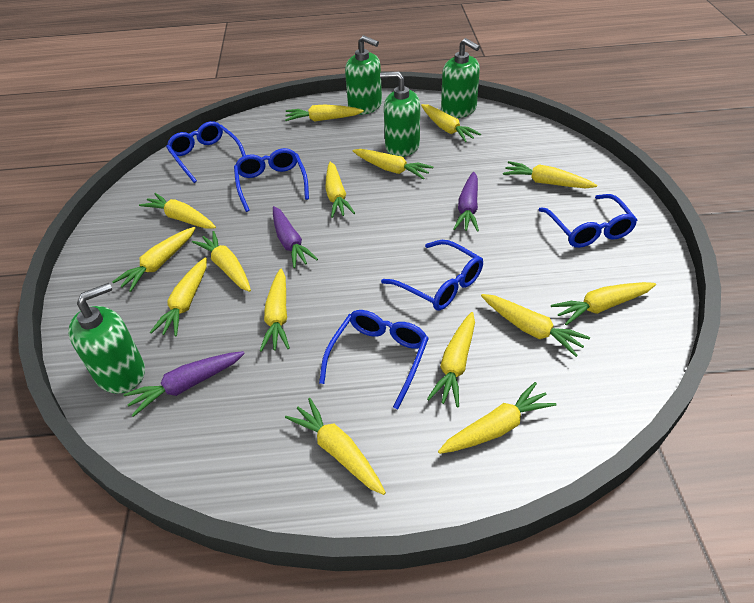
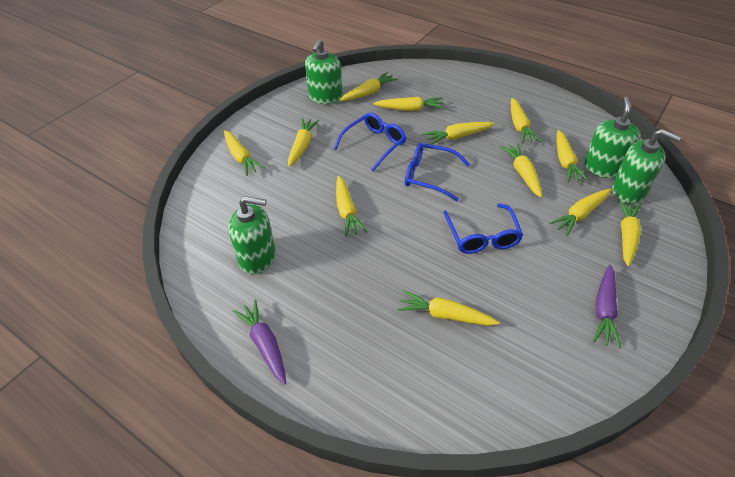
blue glasses: [166,121,246,183] [234,148,309,212] [319,310,429,410] [381,240,483,311] [539,194,637,248] = 5 -> [334,113,406,171] [405,142,470,201] [443,204,523,254] = 3
purple carrot: [123,351,245,417] [273,206,318,268] [453,172,479,232] = 3 -> [233,299,286,385] [593,265,621,348] = 2
yellow carrot: [112,227,195,292] [139,193,216,229] [150,257,207,336] [192,231,251,292] [260,269,290,352] [285,104,364,122] [285,398,386,495] [325,162,355,218] [353,149,433,179] [421,104,481,142] [427,312,475,407] [438,382,557,454] [481,294,590,357] [503,161,597,188] [551,282,656,325] = 15 -> [224,130,265,176] [288,118,320,167] [336,176,367,237] [339,72,398,101] [373,97,444,111] [397,290,500,326] [423,122,495,145] [500,143,542,197] [511,98,541,144] [549,189,611,236] [557,130,588,182] [618,199,641,266] = 12

